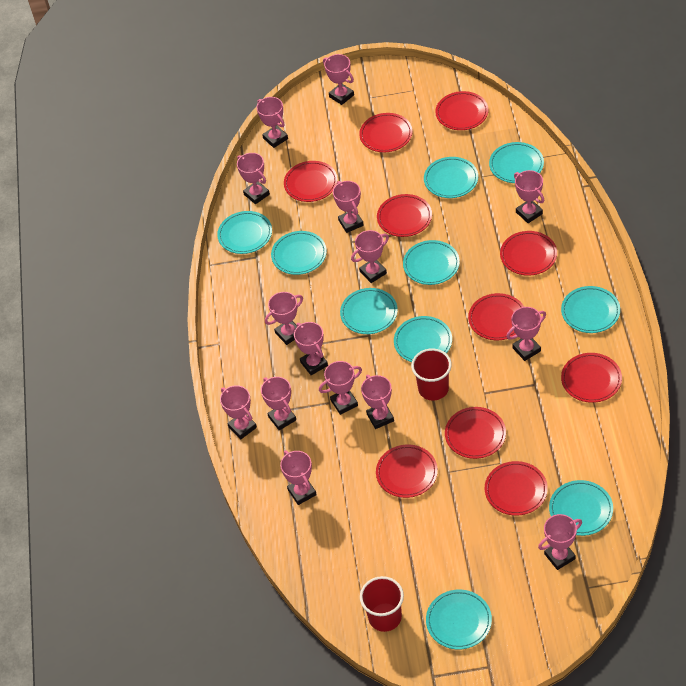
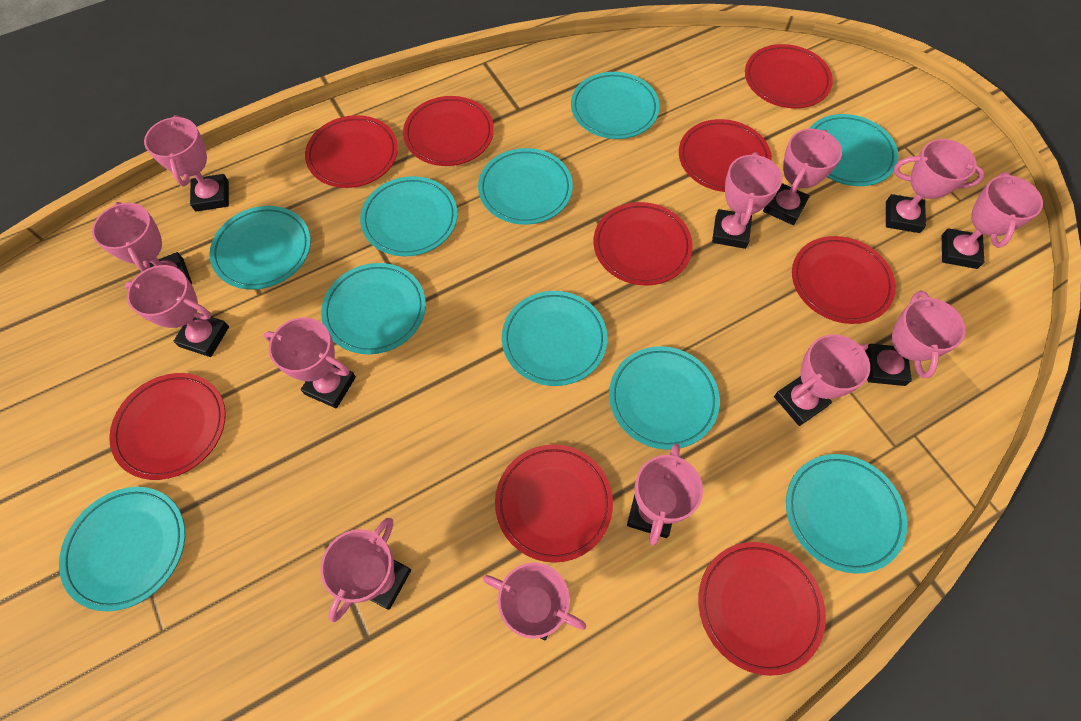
pink trophy: [220,385,257,439] [237,153,270,204] [256,97,288,148] [261,377,296,430] [265,292,303,345] [280,450,317,505] [294,322,328,375] [319,361,362,415] [323,54,354,105] [333,181,364,233] [351,230,389,283] [361,375,394,429] [506,307,546,361] [514,170,544,223] [538,514,582,570] = 15 -> [92,202,192,284] [125,265,229,357] [144,115,229,212] [264,317,356,408] [320,518,411,622] [483,562,586,640] [627,444,703,546] [712,152,782,249] [763,129,842,225] [774,334,870,426] [865,291,965,386] [886,139,985,233] [942,172,1043,269] = 13
red cup: [360,576,404,632] [411,348,452,401] = 2 -> none = 0
red plate: [284,161,338,202] [359,113,412,153] [376,445,438,498] [377,194,432,237] [435,91,489,130] [445,407,506,459] [468,293,524,340] [485,461,548,516] [500,231,557,276] [561,353,622,403] = 10 -> [109,373,226,480] [305,115,398,188] [403,96,494,166] [495,444,613,563] [593,202,693,285] [679,119,772,192] [698,542,826,676] [745,44,833,108] [792,236,896,324] = 9

